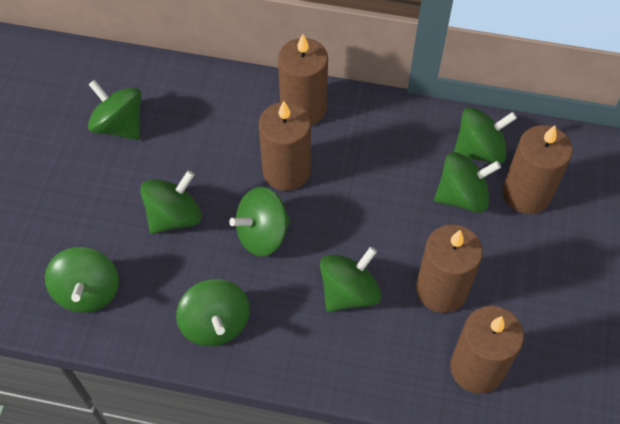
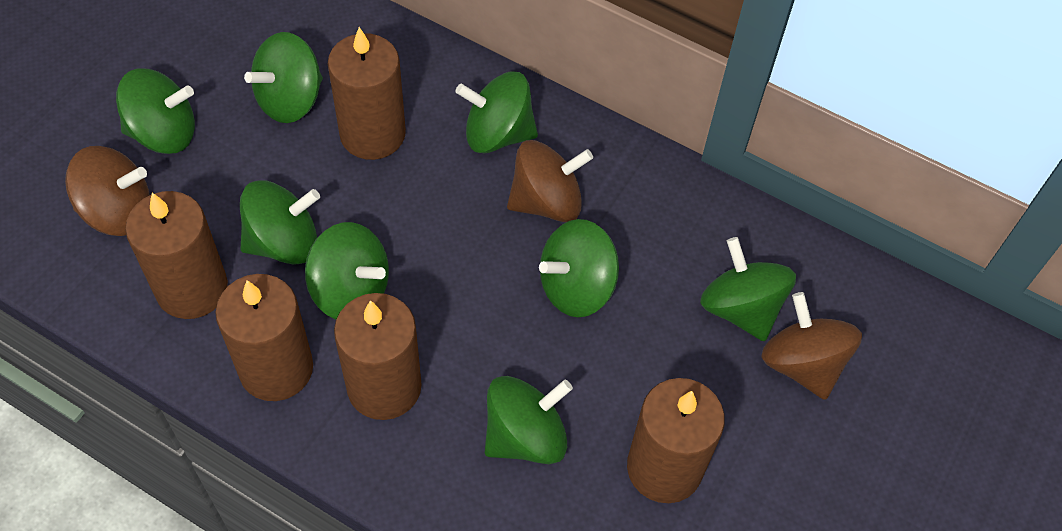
brown spinning top: none = 0 -> [65,146,150,236] [507,140,593,222] [761,292,862,400] = 3

